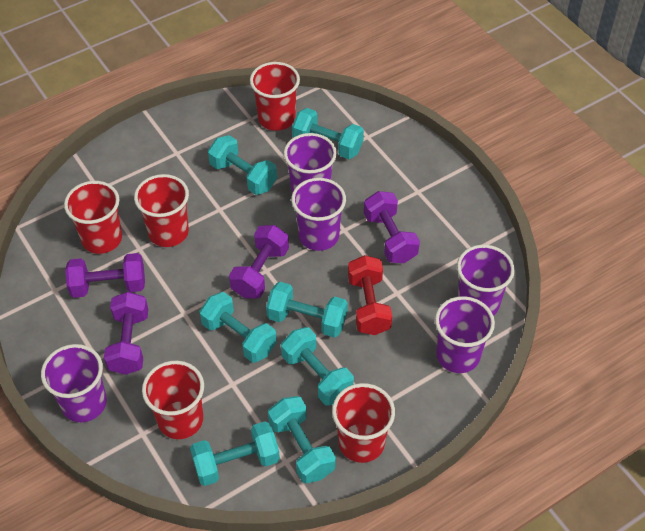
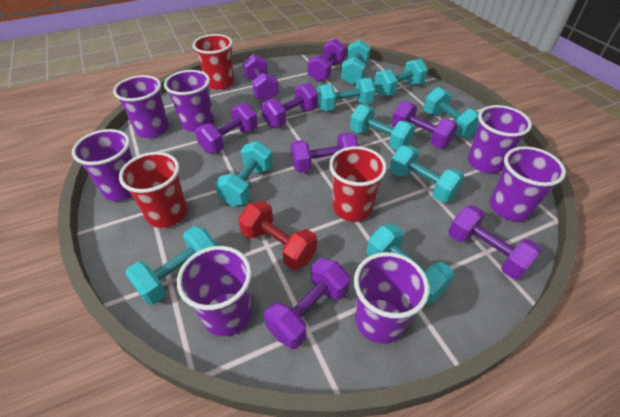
purple cup: [41,344,107,422] [284,133,337,193] [291,178,346,251] [435,296,495,373] [457,245,515,316] = 5 -> [72,129,133,201] [113,75,169,138] [164,70,214,132] [177,246,252,336] [354,252,429,344] [468,105,532,173] [490,146,566,222] = 7
purple dumbbell: [65,253,145,298] [104,292,148,375] [229,225,289,298] [364,191,420,263] = 4 -> [195,103,258,153] [243,54,279,101] [261,83,318,127] [264,258,350,349] [291,132,359,173] [308,39,346,82] [391,101,458,148] [448,205,542,279] = 8
red cup: [64,181,122,254] [134,174,189,247] [142,361,204,439] [250,62,300,131] [332,383,395,463] = 5 -> [119,152,187,228] [193,34,234,90] [329,146,387,222] = 3
turquoise dumbbell: [190,421,280,486] [200,292,277,363] [208,135,277,195] [266,282,348,338] [268,396,336,483] [281,327,354,406] [292,108,364,159] = 7 -> [125,226,217,305] [215,141,273,206] [317,78,376,111] [341,40,370,85] [350,104,415,150] [367,224,455,304] [374,59,428,96] [390,145,465,203] [423,87,479,139] = 9

